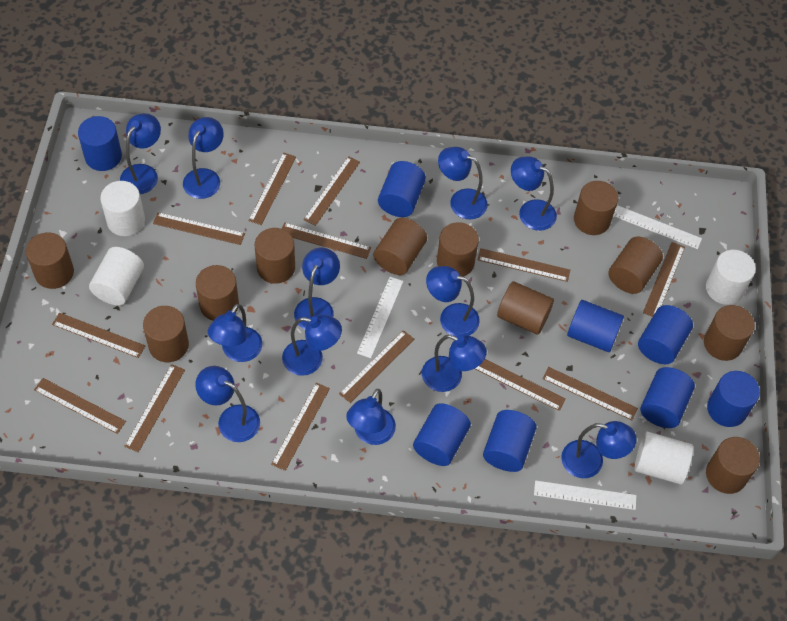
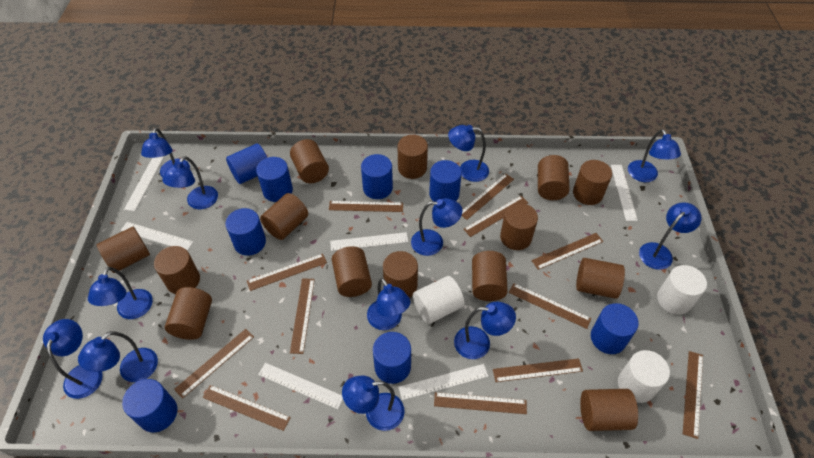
brown cylinder: [26,232,74,289] [143,306,189,362] [196,265,239,321] [255,228,295,284] [374,218,427,275] [437,222,479,277] [497,281,554,335] [574,181,618,235] [608,237,663,294] [704,305,755,361] [706,437,760,494] = 11 -> [97,227,150,273] [154,246,200,294] [165,287,212,340] [260,193,308,240] [290,139,329,183] [332,246,372,297] [383,251,418,298] [398,135,428,179] [472,251,508,301] [500,203,538,250] [538,155,569,200] [573,160,612,205] [576,258,625,299] [580,389,638,431] = 14
brown ruler: [34,378,126,434] [52,313,145,358] [124,364,185,452] [153,212,245,245] [248,153,296,225] [271,383,330,471] [282,222,371,259] [304,156,360,226] [339,330,414,403] [474,359,566,411] [477,248,570,282] [542,367,638,420] [643,242,685,317] = 13 -> [174,329,254,399] [203,385,291,431] [247,254,327,291] [290,278,315,354] [329,201,403,212] [434,392,527,414] [462,173,514,220] [463,196,528,237] [493,358,583,382] [509,283,591,329] [531,233,603,270] [683,351,703,439] = 12
white cylinder: [89,247,144,306] [100,181,145,236] [635,431,693,485] [706,250,756,305] = 4 -> [413,276,464,324] [618,350,670,403] [657,265,707,315] = 3
white ruler: [357,277,403,358] [534,480,636,510] [613,205,702,249] = 3 -> [120,222,193,251] [124,157,164,211] [258,363,343,409] [330,232,408,251] [398,364,488,400] [611,165,638,221] = 6

